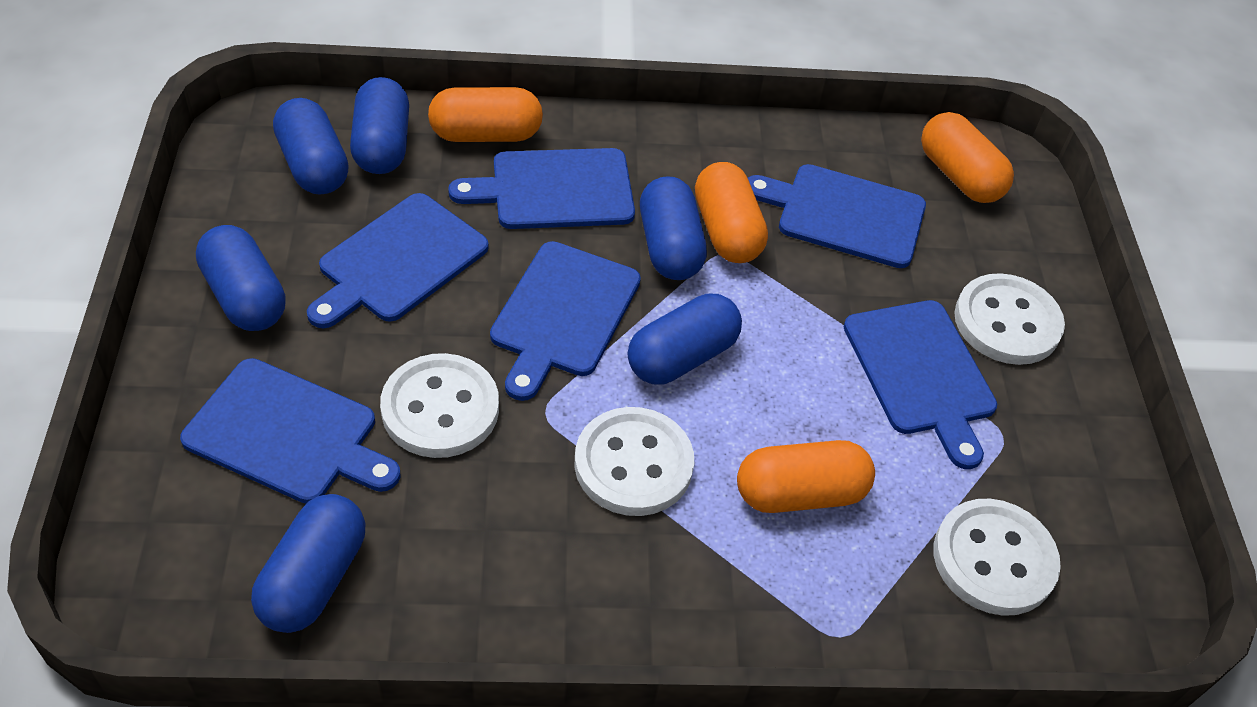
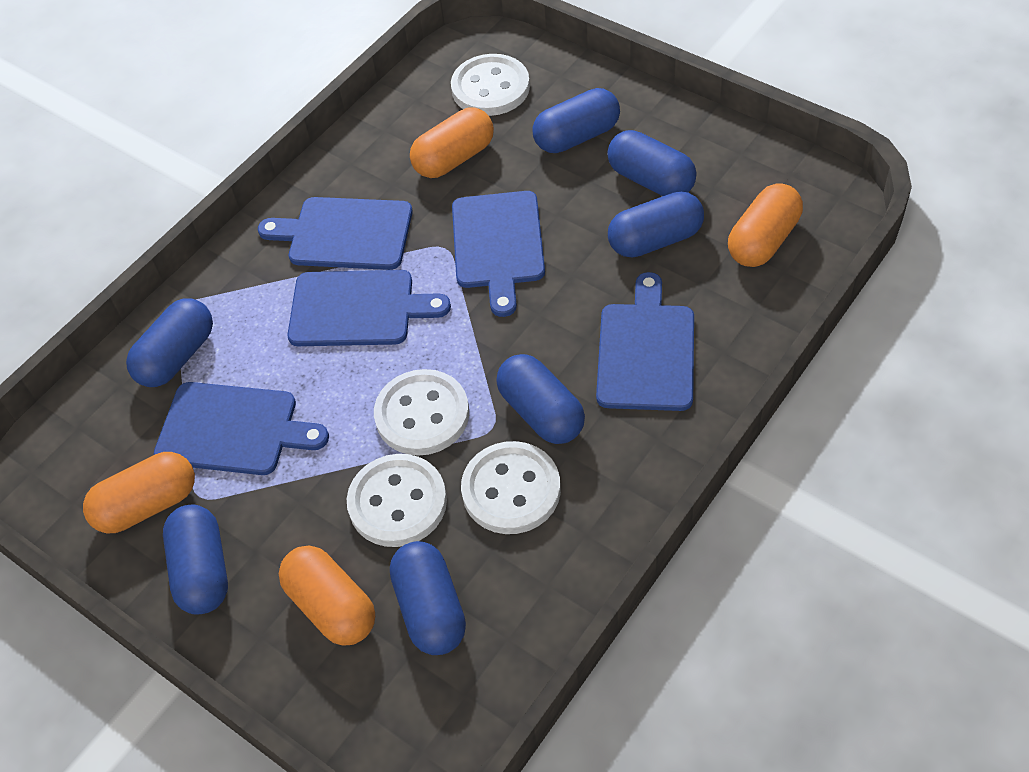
blue capsule: [196,225,286,331] [251,494,365,633] [273,98,349,195] [350,77,409,174] [628,294,742,384] [640,176,707,280] = 6 -> [126,298,213,387] [163,505,228,615] [390,541,466,655] [496,354,585,444] [532,88,620,153] [607,130,697,196] [608,191,704,257] = 7
blue cutting board: [180,358,401,504] [307,193,489,328] [448,148,635,229] [490,241,641,401] [748,164,926,268] [844,300,997,469] = 6 -> [154,382,329,475] [258,197,413,270] [287,270,451,346] [452,191,545,317] [596,272,694,411] = 5

